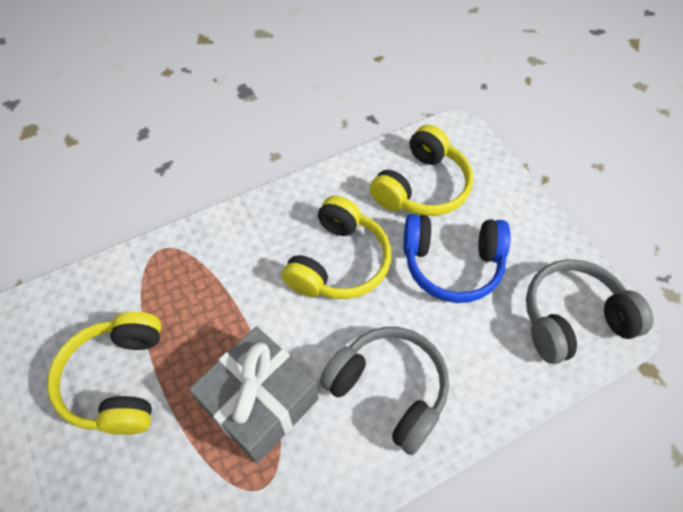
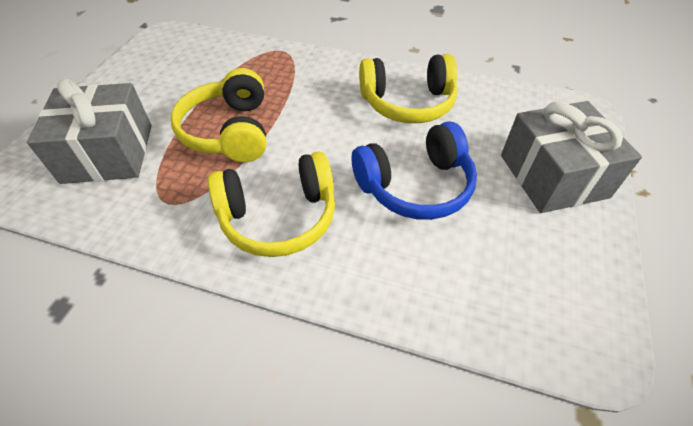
grey gift: [189,326,319,464] = 1 -> [27,79,152,184] [501,101,642,213] = 2
grey headphones: [320,327,449,455] [526,259,654,364] = 2 -> none = 0

